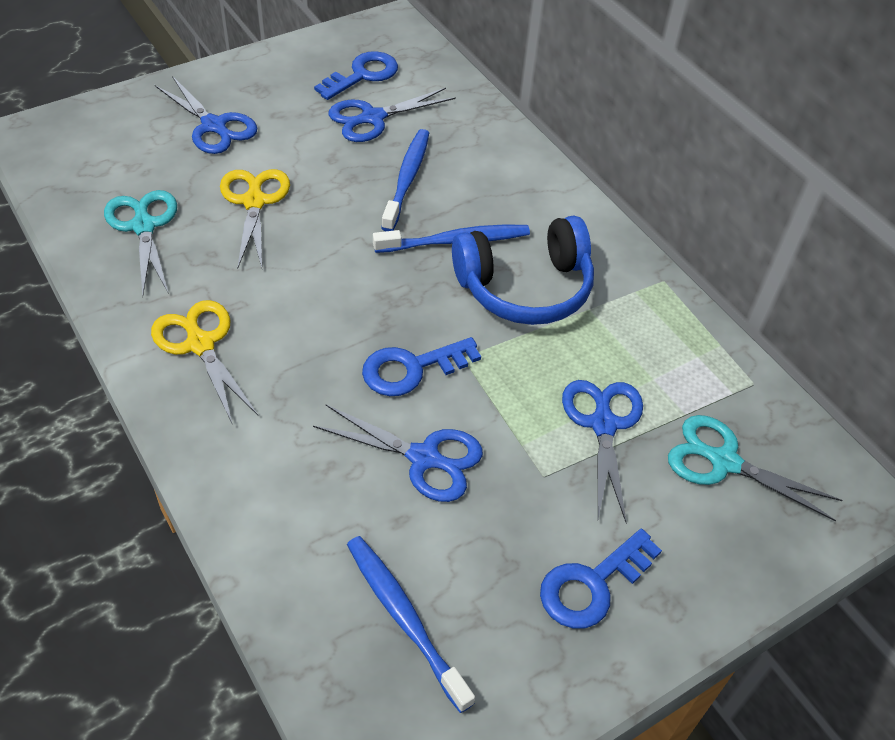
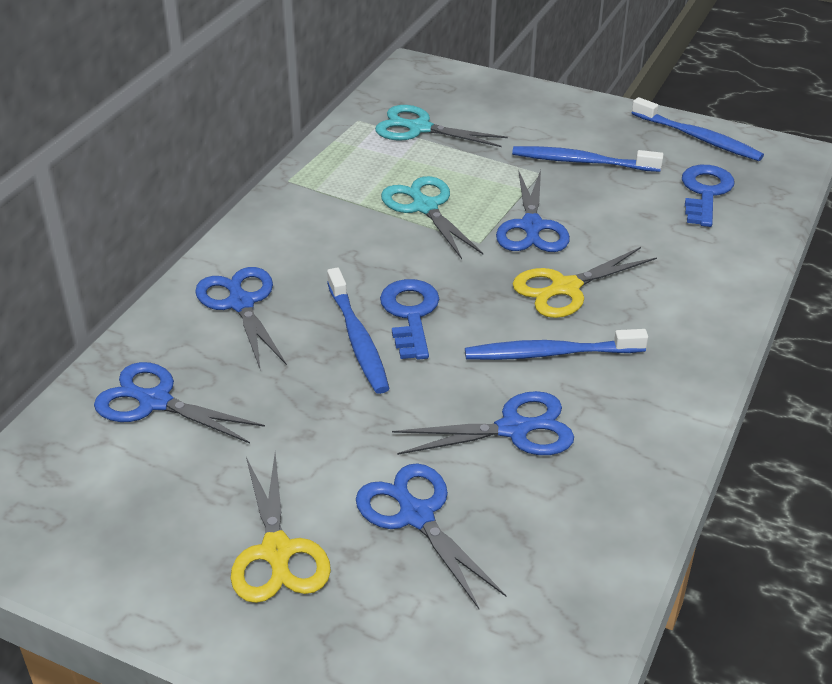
blue headphones: [452,215,594,325] = 1 -> none = 0
blue key: [314,51,398,100] [362,337,481,396] [540,529,662,629] = 3 -> [380,279,439,360] [682,165,734,227] = 2
blue scissors: [155,76,257,154] [313,404,483,502] [329,88,456,142] [562,380,643,523] = 4 -> [94,362,265,443] [195,267,287,368] [356,463,506,609] [392,391,574,455] [496,170,570,252] = 5
blue toothbrush: [347,536,475,713] [373,225,530,253] [381,129,429,231] = 3 -> [327,268,390,394] [465,329,648,360] [512,146,664,172] [632,97,764,161] = 4

